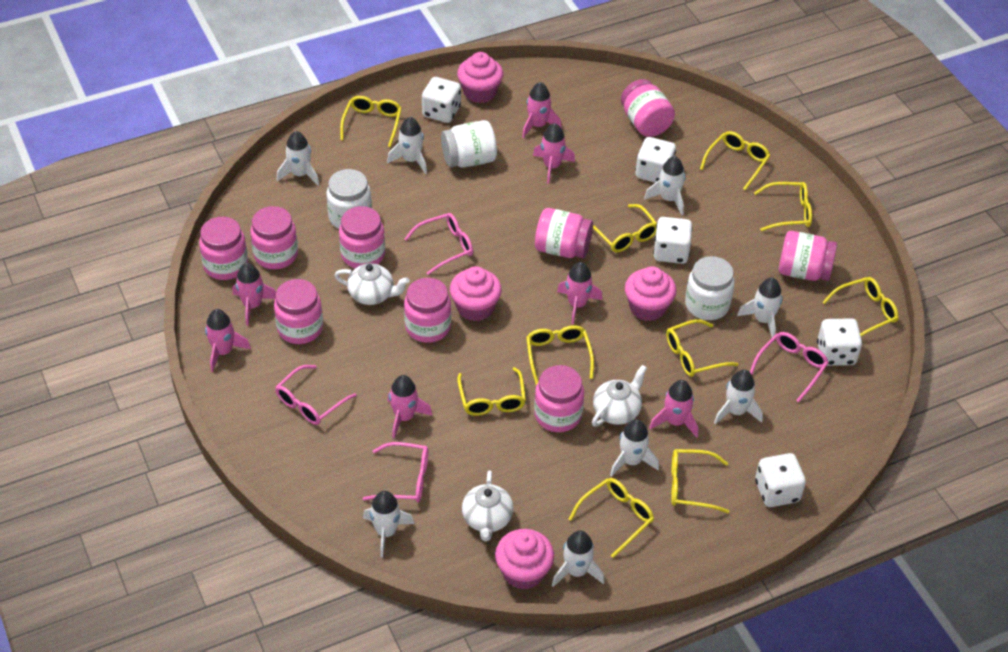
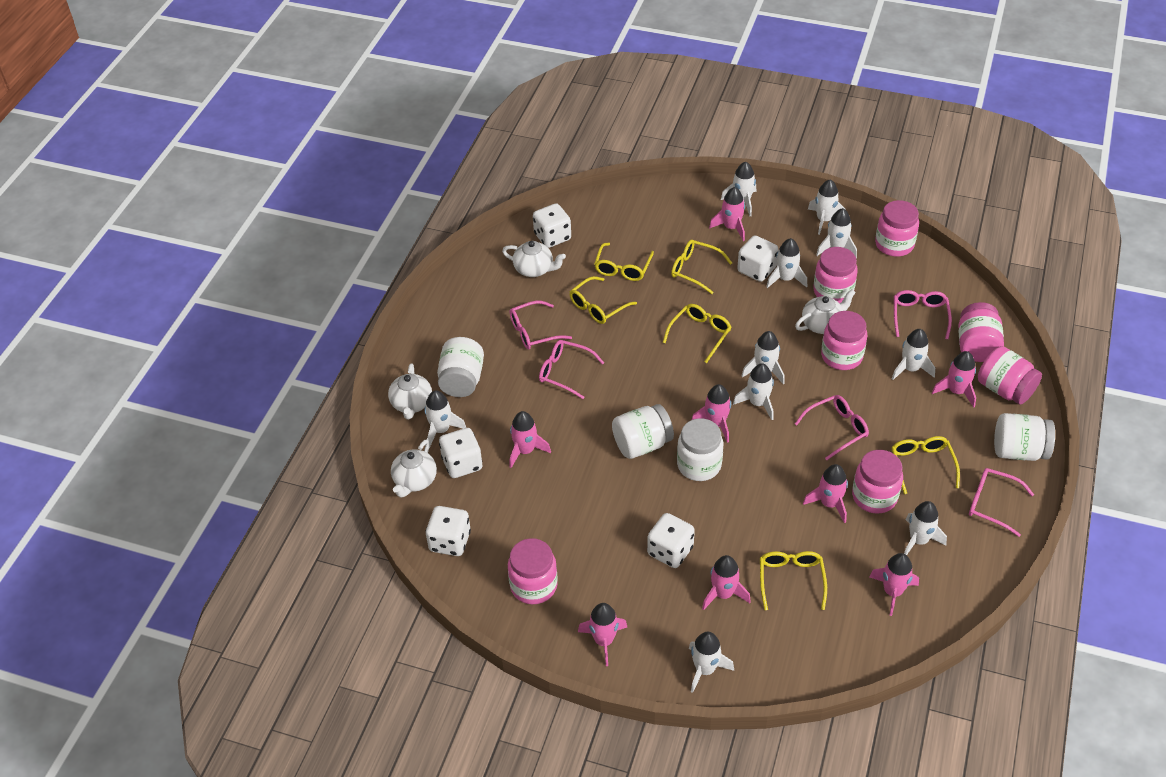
pink cupcake: [450,266,502,321] [457,52,503,103] [495,529,554,590] [625,266,677,321] = 4 -> none = 0
pink glasses: [275,365,357,425] [363,442,428,502] [405,213,473,275] [750,332,829,402] = 4 -> [509,301,572,349] [539,340,604,399] [795,395,869,460] [894,290,952,339] [969,468,1034,537] = 5
pink jar: [199,217,248,280] [250,206,298,269] [274,279,323,344] [339,206,385,268] [404,278,451,343] [534,365,584,432] [535,208,593,258] [621,79,675,137] [779,231,837,281] = 9 -> [508,538,558,604] [813,247,858,304] [821,311,867,370] [852,450,903,514] [875,200,919,257] [958,302,1004,362] [978,346,1042,405] = 7
pink rocket: [205,309,251,372] [232,263,276,326] [387,375,432,439] [522,82,562,138] [533,123,575,184] [557,262,602,325] [649,380,698,438] = 7 -> [509,411,551,468] [578,603,627,666] [692,384,731,443] [702,555,751,610] [709,187,745,241] [803,464,848,523] [869,553,919,616] [932,351,976,408] = 8
white jar: [326,169,372,229] [441,120,497,168] [685,256,735,320] = 3 -> [437,337,484,397] [612,404,674,459] [677,419,723,481] [994,413,1055,461] = 4
white rocket: [277,131,319,186] [363,491,414,558] [387,117,427,174] [552,530,605,587] [610,419,659,477] [644,156,685,215] [714,369,763,424] [737,278,783,337] = 8 -> [424,390,466,448] [689,632,734,693] [721,162,756,216] [733,363,774,420] [742,331,785,384] [766,238,807,288] [808,180,846,235] [816,208,857,258] [892,329,935,380] [904,501,947,555] = 10
white teapot: [334,263,410,305] [462,471,514,541] [592,365,647,427] = 3 -> [388,363,432,419] [391,439,437,498] [502,241,566,277] [795,289,856,334] = 4
yellow glasses: [340,96,402,147] [457,367,526,416] [526,325,594,385] [569,478,654,558] [593,204,657,252] [666,319,738,377] [671,449,729,513] [700,131,770,190] [754,182,812,231] [822,277,899,336] = 10 -> [570,276,637,324] [594,243,654,281] [663,304,732,363] [671,240,732,294] [760,551,827,610] [892,436,960,494] = 6

